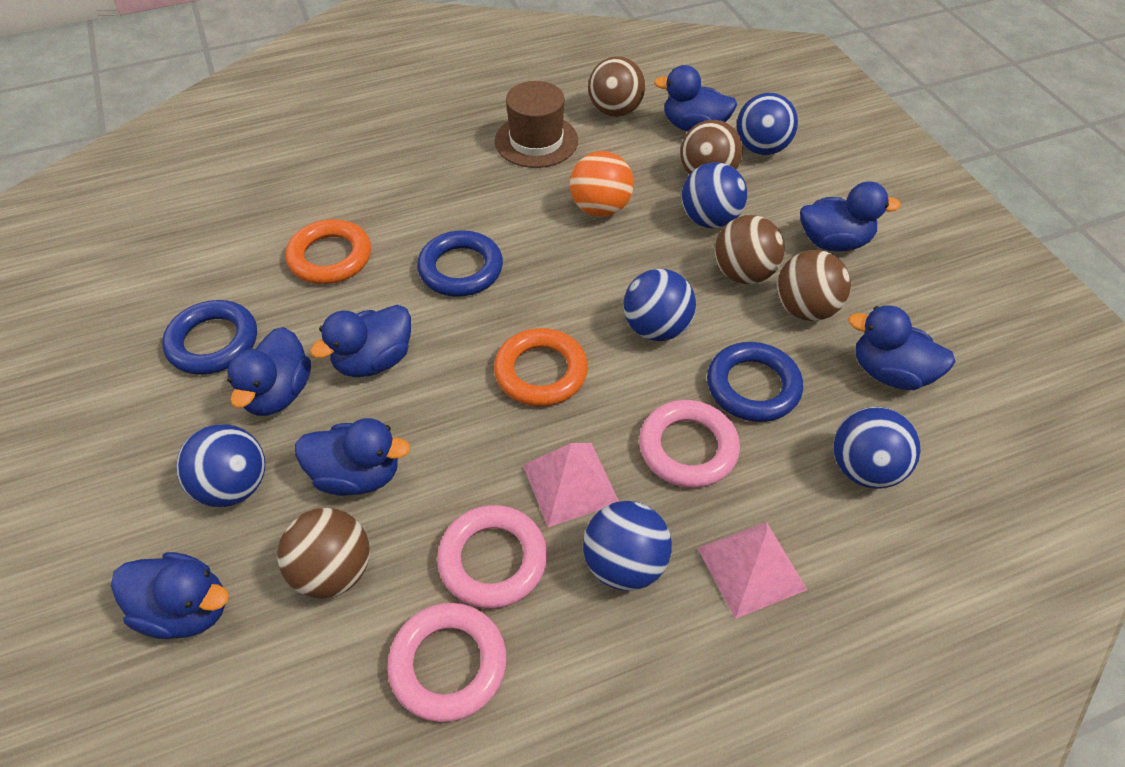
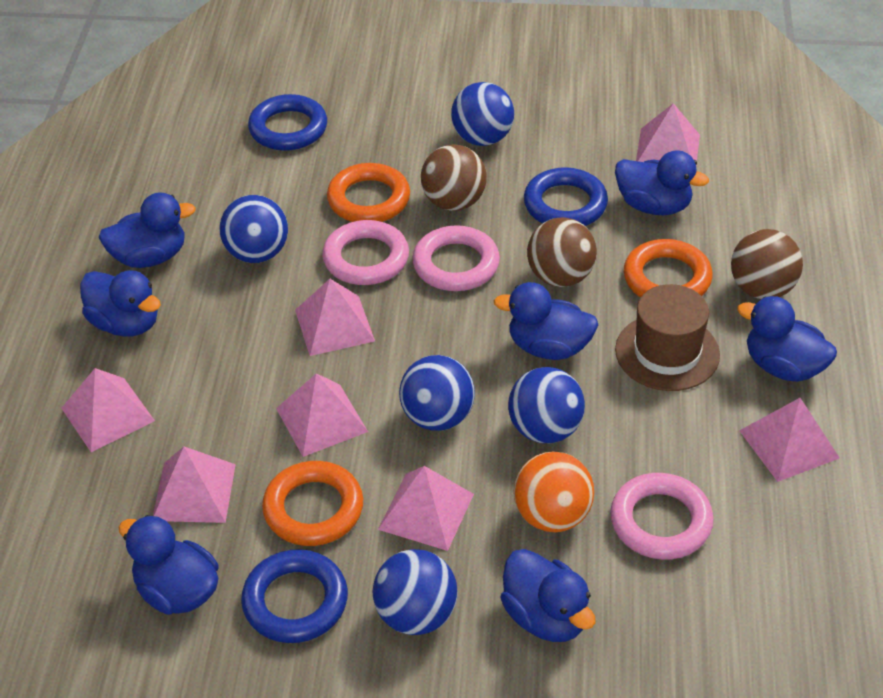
blue ball: [176,424,265,508] [583,501,672,591] [624,269,696,341] [681,162,747,228] [736,93,798,155] [833,407,921,489] = 6 -> [219,195,288,263] [373,549,458,635] [399,355,475,431] [451,82,514,146] [508,367,585,443] = 5
brown ball: [277,508,369,599] [588,56,646,117] [680,120,743,175] [715,215,785,284] [777,250,851,321] = 5 -> [421,145,487,211] [527,217,597,287] [731,229,803,299] = 3
orange ring: [286,219,371,284] [494,328,588,406] = 2 -> [262,461,363,546] [327,163,410,222] [624,239,713,298] = 3
pink pyramid: [523,443,619,527] [697,522,807,619] = 2 -> [61,368,155,452] [153,447,236,523] [276,373,368,457] [295,279,375,356] [378,466,474,551] [636,103,700,165] [739,398,839,482] = 7

